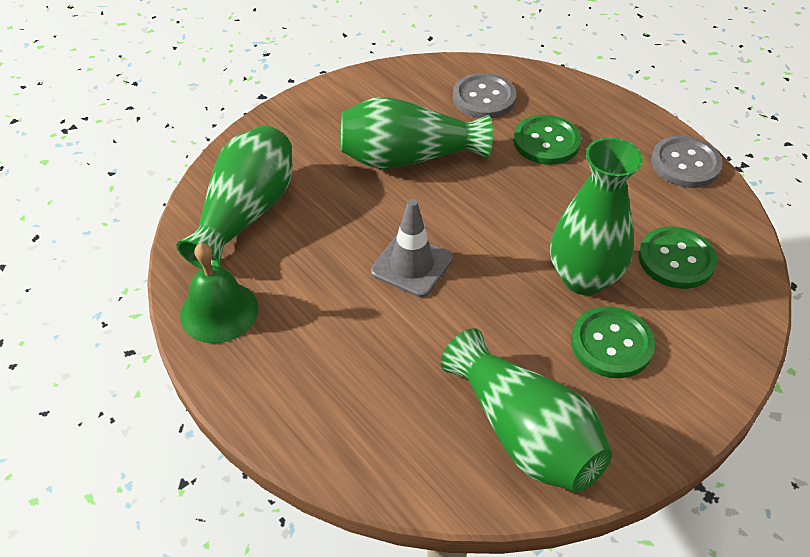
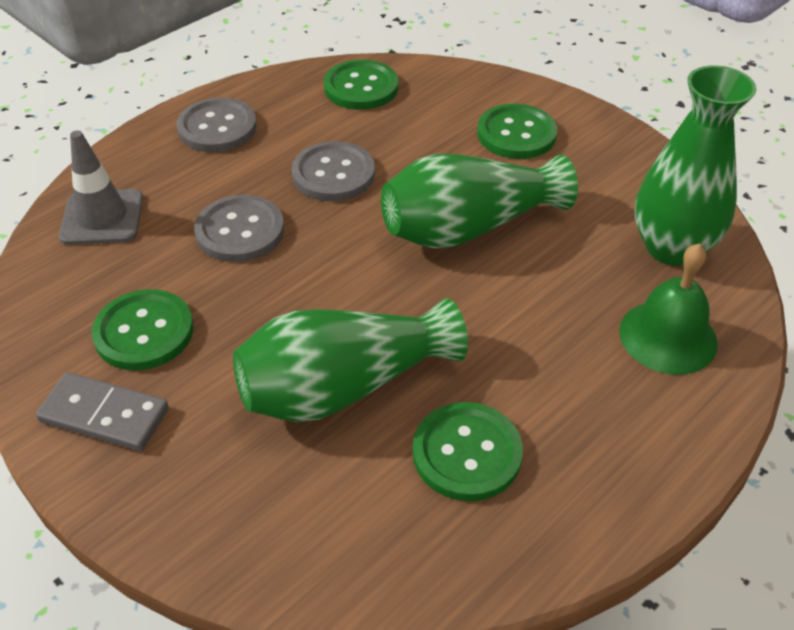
green button: [513,115,581,165] [571,306,655,378] [638,227,717,289] = 3 -> [92,289,194,370] [324,60,398,110] [412,402,523,501] [477,104,557,159] = 4
green vase: [176,125,293,269] [340,97,493,169] [441,328,612,492] [550,138,643,295] = 4 -> [233,298,468,422] [381,154,578,248] [635,65,757,266] = 3
grey button: [453,73,516,118] [651,136,723,188] = 2 -> [176,98,257,152] [194,195,284,262] [291,141,375,201] = 3
grey domino: none = 0 -> [36,372,169,451] = 1

